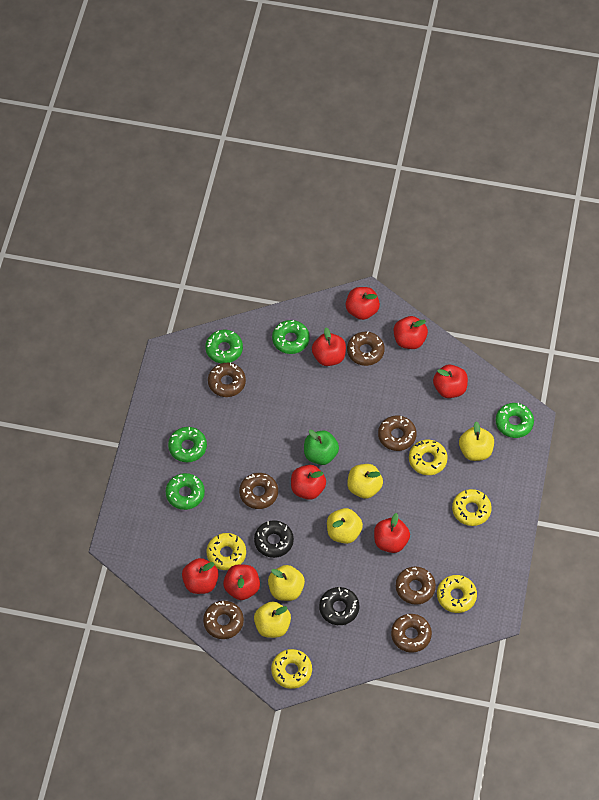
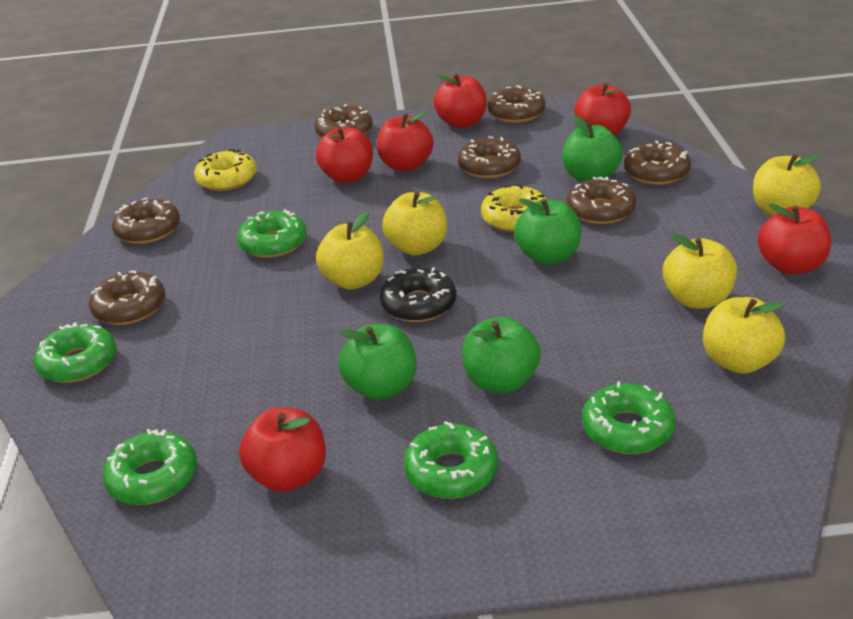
black donut: [254,520,294,558] [319,587,359,625] = 2 -> [380,267,457,322] = 1
green apple: [304,430,339,465] = 1 -> [338,324,417,400] [462,317,541,393] [514,198,581,265] [562,115,623,182] = 4
red apple: [182,558,219,594] [223,564,260,600] [291,465,326,500] [312,327,346,366] [346,287,380,320] [374,513,410,553] [394,316,428,349] [433,365,468,398] = 8 -> [239,408,326,492] [316,127,373,183] [377,112,434,171] [434,73,487,128] [575,83,631,136] [757,203,831,274] = 6
yellow donut: [207,533,246,570] [271,649,312,689] [409,440,448,475] [437,575,477,613] [452,489,492,526] = 5 -> [194,149,257,191] [481,184,547,232] = 2

